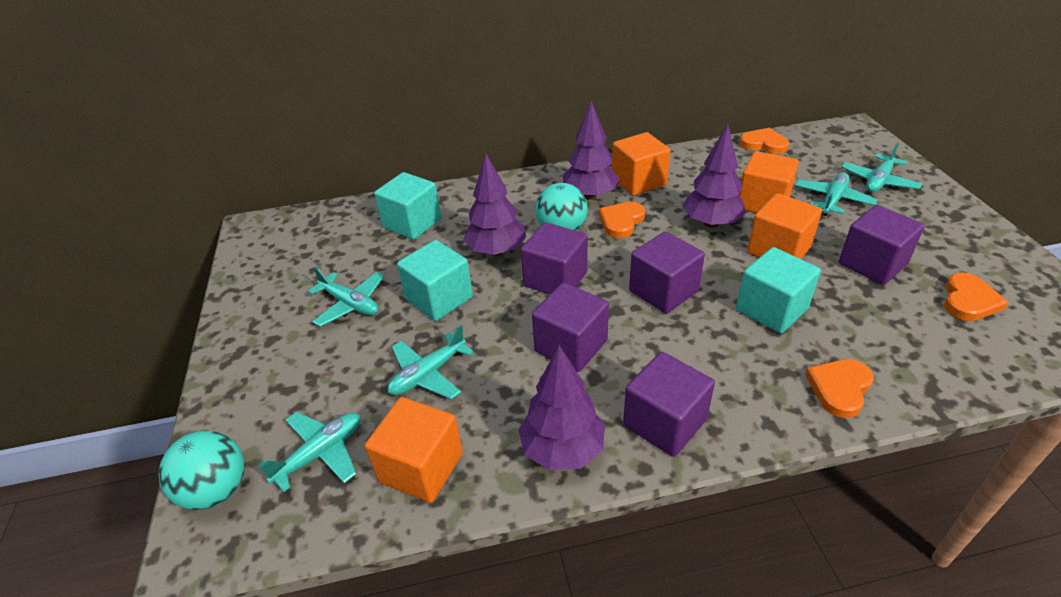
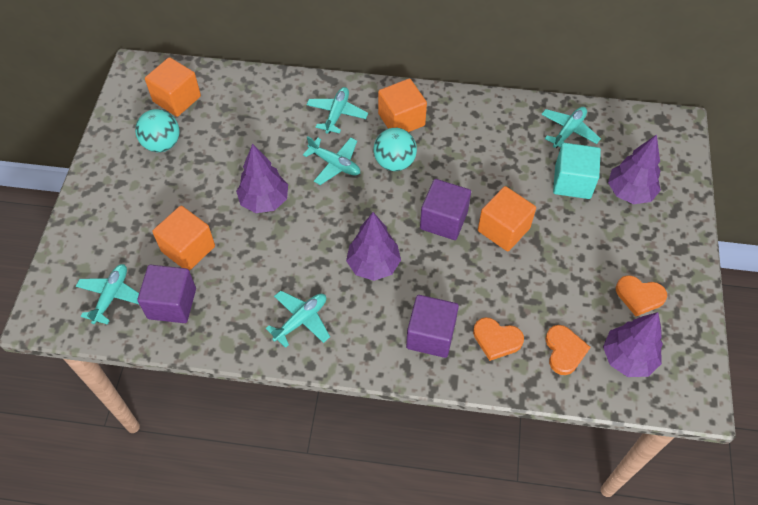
orange heart: [599,202,645,238] [740,128,789,154] [805,359,874,418] [944,272,1009,321] = 4 -> [473,317,524,361] [546,325,590,375] [616,275,667,316] = 3
purple cube: [521,222,588,295] [532,283,609,372] [623,352,715,457] [629,231,705,314] [839,205,925,285] = 5 -> [137,265,196,323] [406,295,459,358] [420,179,471,240] = 3
turquoise cube: [374,172,441,240] [397,240,473,321] [736,247,821,333] = 3 -> [553,143,601,199] = 1

